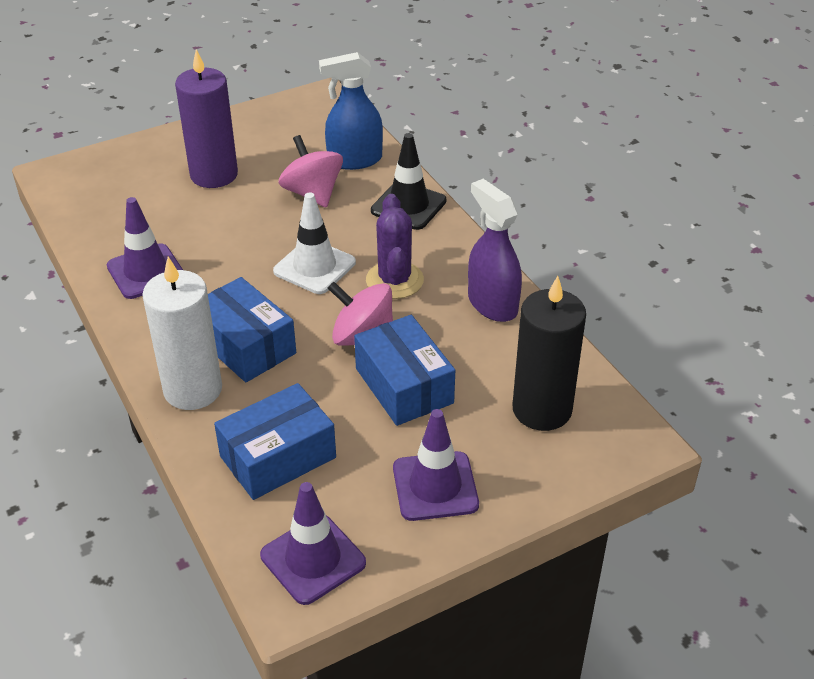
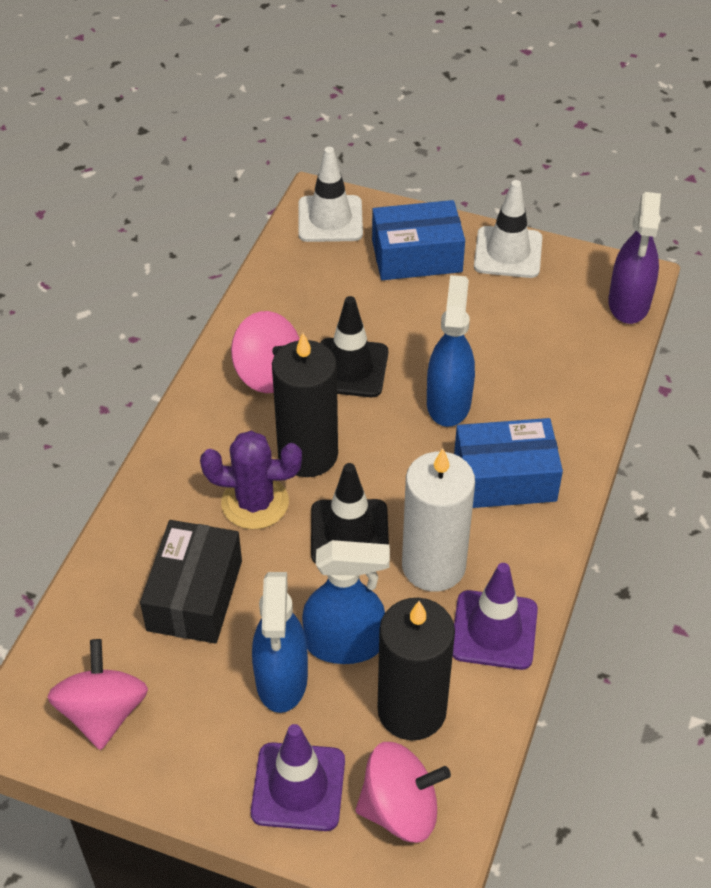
black box: none = 0 -> [140,520,242,643] = 1
black candle: [512,276,586,431] = 1 -> [272,333,338,477] [378,598,455,741] = 2
black traffic cone: [371,133,447,230] = 1 -> [311,463,389,563] [320,296,388,397] = 2
blue box: [208,277,296,382] [214,383,336,500] [354,315,455,426] = 3 -> [372,200,465,280] [454,418,563,508] = 2
blue spray bottle: [319,52,383,170] = 1 -> [252,572,308,713] [302,540,390,664] [427,275,475,427] = 3
pink spinning top: [279,135,343,208] [328,282,393,346] = 2 -> [47,639,148,750] [231,311,300,393] [356,742,451,843] = 3
purple candle: [175,49,238,188] = 1 -> none = 0
purple traffic cone: [107,197,183,299] [260,482,366,605] [393,409,479,521] = 3 -> [251,724,345,831] [453,563,538,670] = 2
white traffic cone: [273,192,356,294] = 1 -> [298,147,363,242] [474,180,542,278] = 2

